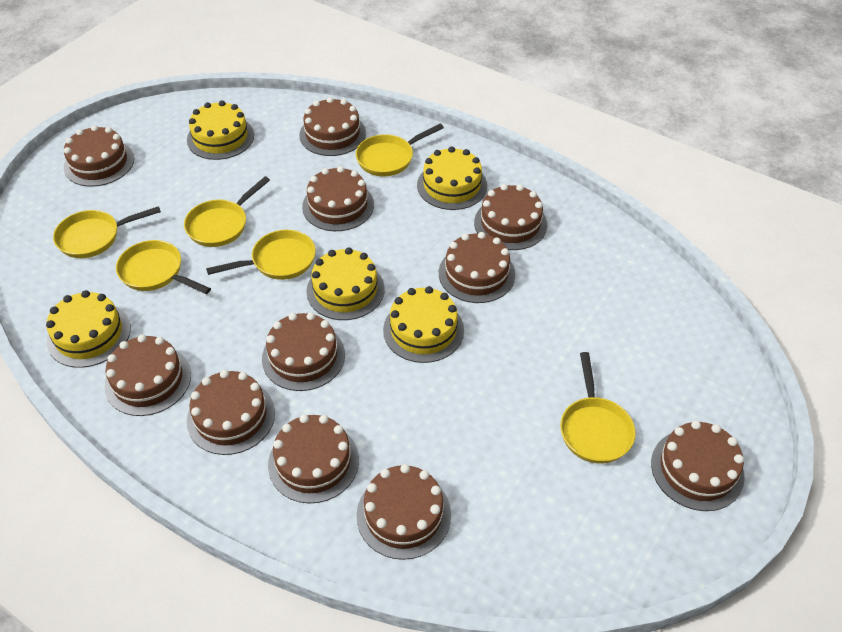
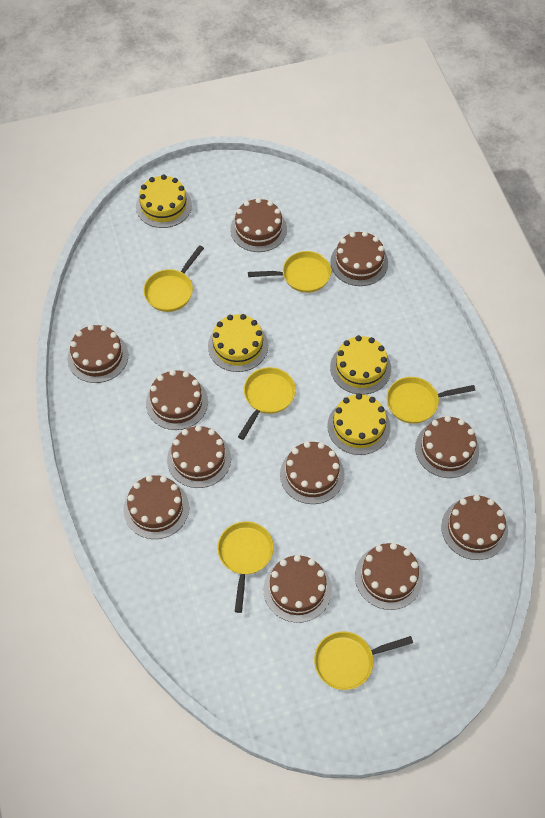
yellow cake: [46,290,131,368] [187,100,254,160] [306,247,385,320] [383,286,464,363] [417,146,487,210] = 5 -> [136,175,192,228] [208,314,268,372] [327,393,391,455] [330,335,391,395] = 4

